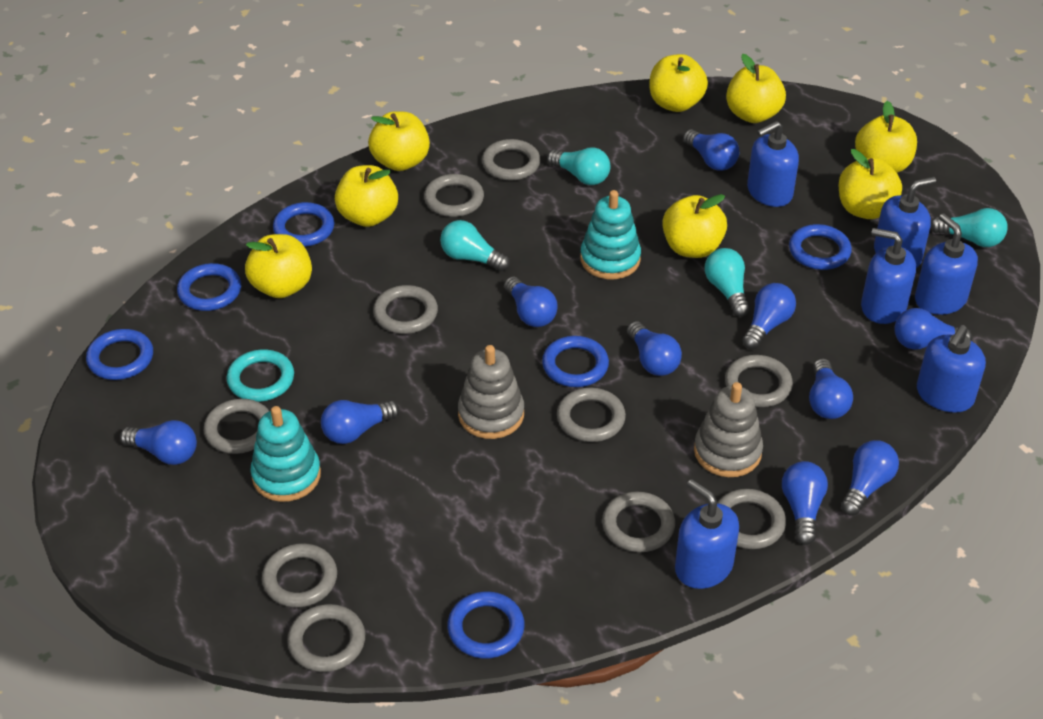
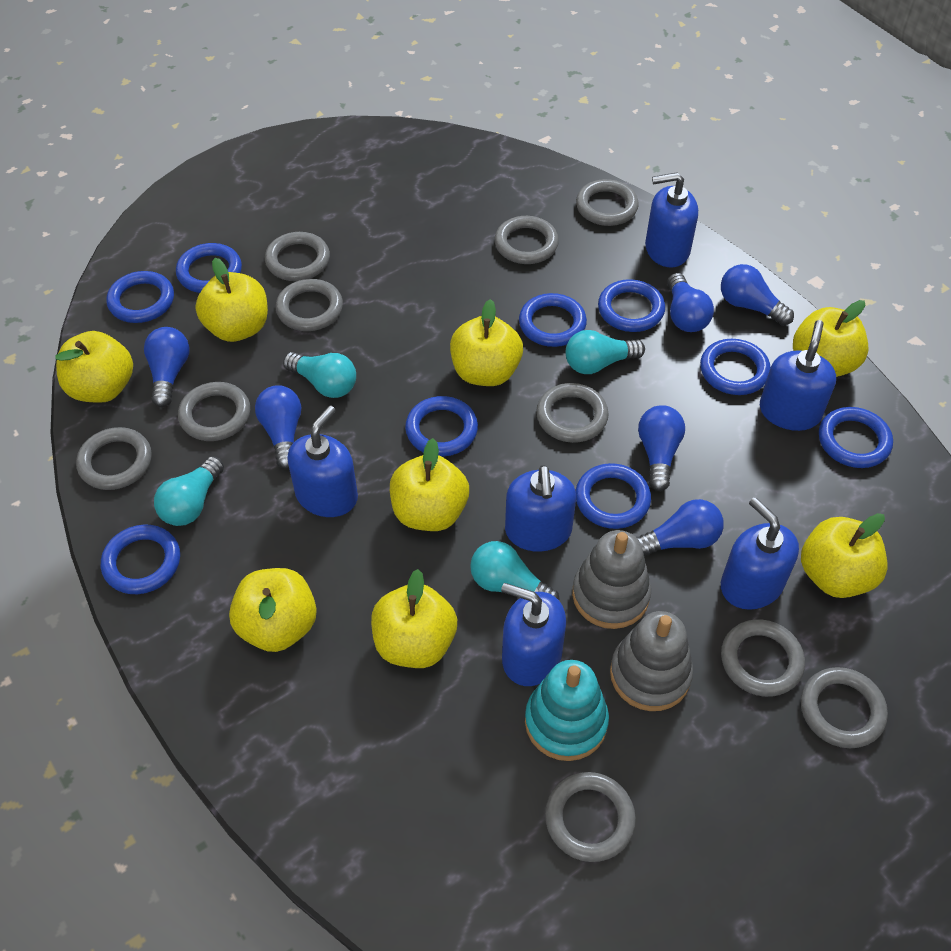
blue light bulb: [120,420,197,465] [321,400,400,444] [504,276,558,327] [627,321,682,376] [683,129,740,171] [742,283,796,349] [782,461,828,545] [809,358,853,419] [841,440,899,515] [895,308,972,350] = 10 -> [144,327,190,407] [255,385,301,469] [636,499,724,556] [638,405,685,491] [667,273,714,332] [721,264,794,326] = 6
blue ring: [86,329,153,380] [177,263,241,311] [273,202,334,247] [447,591,525,659] [542,336,609,387] [789,224,852,270] = 6 -> [101,525,180,594] [106,271,174,323] [176,243,242,293] [405,396,478,457] [519,293,587,347] [575,463,651,529] [598,279,665,332] [700,339,771,395] [819,407,893,468] = 9
turquoise ring: [226,349,294,402] = 1 -> none = 0
turquoise stacking toy: [250,406,321,502] [580,190,641,279] = 2 -> [525,660,609,761] = 1

